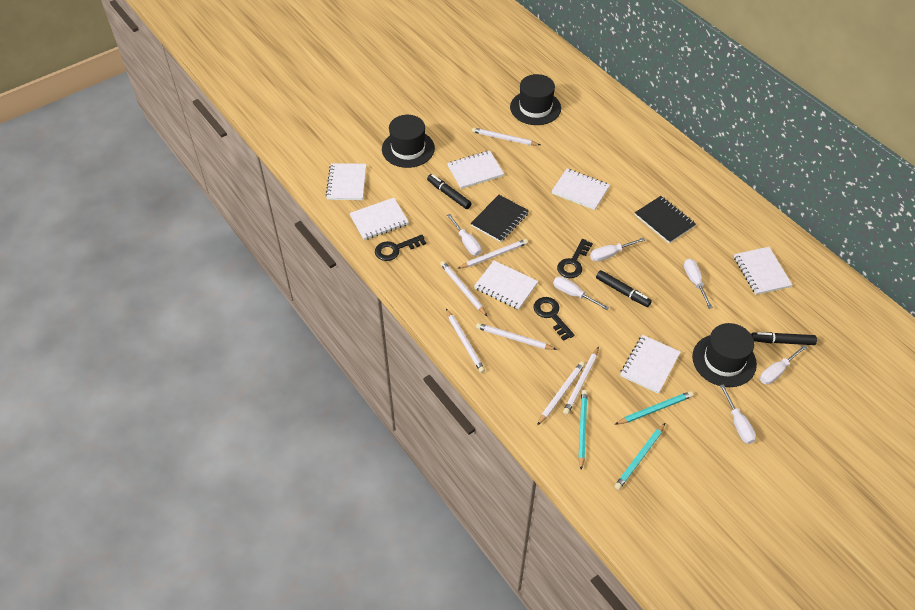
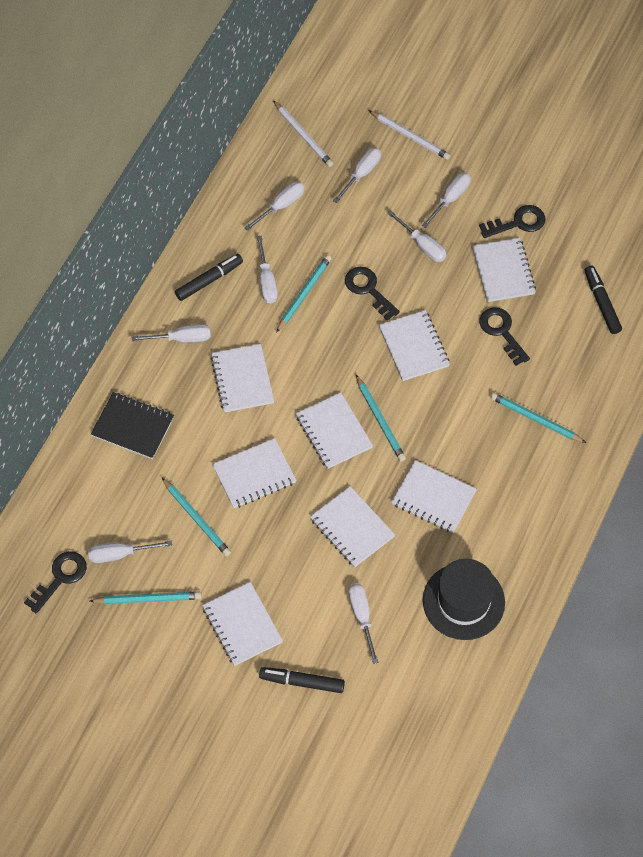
black hat: [382,115,435,168] [510,74,561,125] [692,323,757,387] = 3 -> [423,559,505,640] = 1
black key: [375,235,426,261] [534,297,574,341] [557,239,593,278] = 3 -> [24,551,87,614] [345,267,400,321] [479,205,546,238] [479,307,530,366] = 4
black notebook: [470,195,529,242] [635,196,696,244] = 2 -> [91,392,174,459] = 1
turquoise pencil: [578,390,588,470] [614,391,693,425] [614,423,665,490] = 3 -> [90,592,201,604] [162,478,231,557] [276,255,332,333] [356,375,406,461] [490,393,586,443] = 5
white notebook: [326,163,366,200] [349,198,409,240] [447,151,504,189] [474,261,538,310] [551,169,610,210] [620,335,681,394] [734,247,792,295] = 7 -> [202,582,283,666] [211,344,274,412] [212,438,297,508] [296,392,373,469] [310,486,395,567] [379,310,450,381] [392,460,477,533] [472,238,536,302] = 8
white pencil: [440,261,487,316] [446,309,485,373] [457,239,528,269] [472,127,540,145] [476,323,557,350] [537,361,585,425] [563,347,599,415] = 7 -> [273,100,334,167] [368,110,451,160] = 2
white screwdriver: [447,214,481,256] [553,276,609,310] [590,238,645,262] [684,259,713,309] [720,384,756,444] [760,345,807,384] = 6 -> [88,541,172,563] [132,324,211,342] [244,182,304,231] [257,236,278,303] [333,148,381,203] [348,583,378,664] [387,210,446,262] [422,173,471,228] = 8

